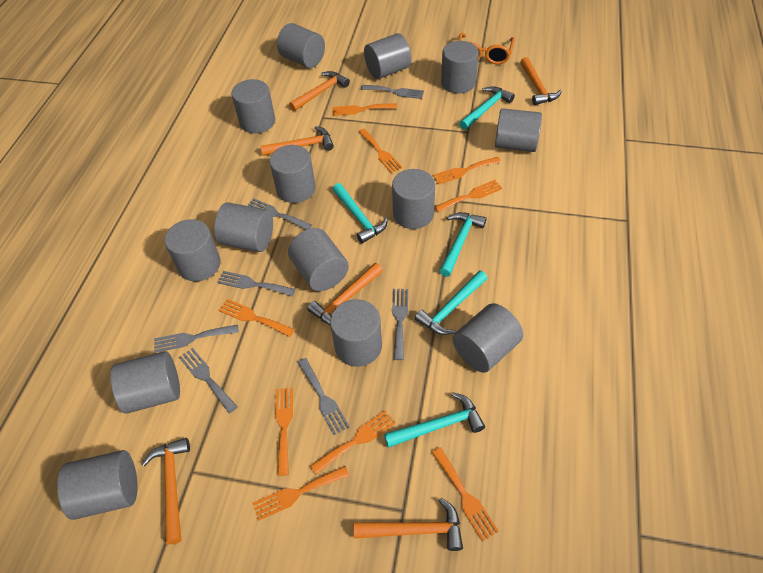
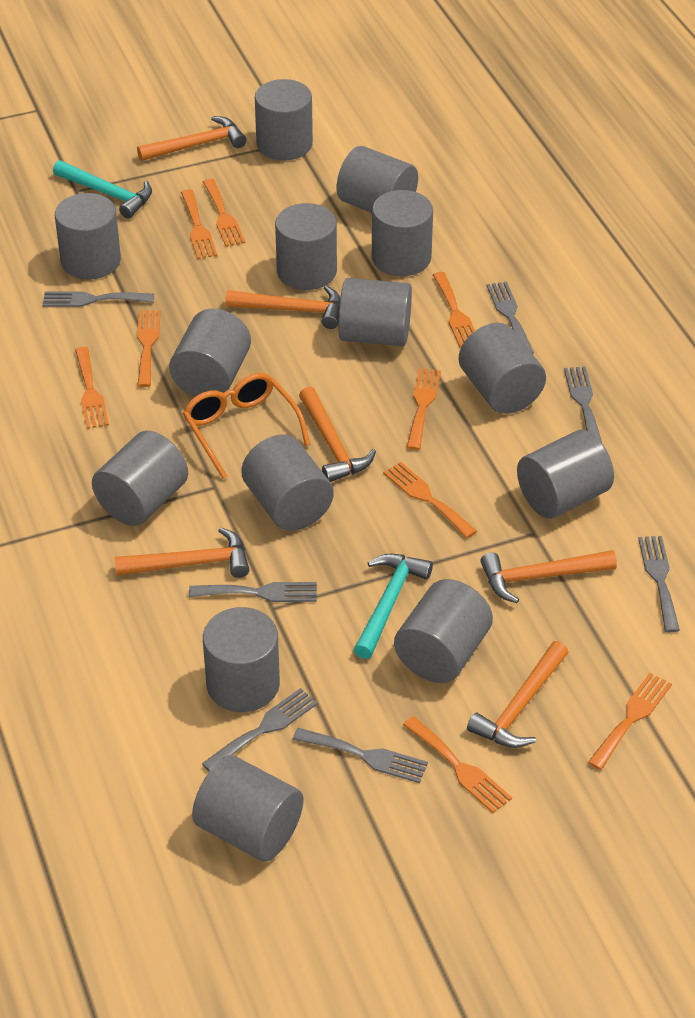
turquoise hammer: [333,183,388,243] [384,392,485,448] [415,271,488,335] [439,212,487,277] [459,86,515,130] = 5 -> [53,160,152,219] [353,554,433,659] = 2

